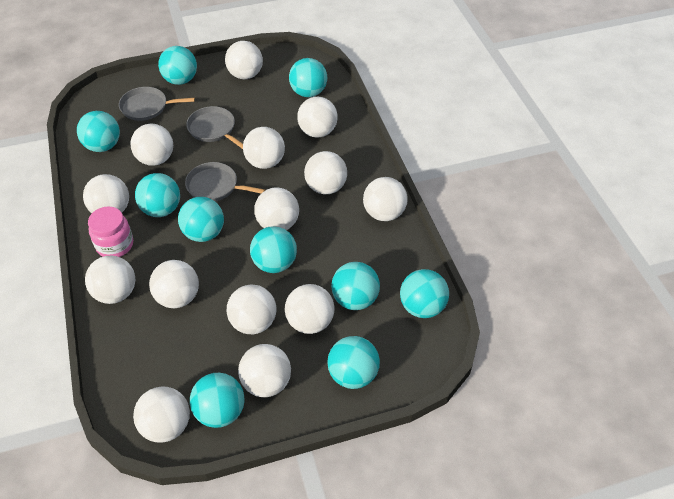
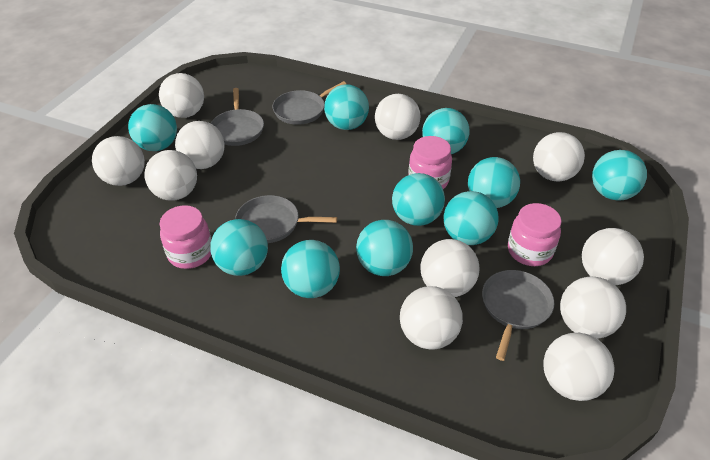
grey pan: [119,87,195,121] [185,162,265,202] [186,106,243,149] = 3 -> [211,88,264,146] [235,195,337,243] [272,81,346,125] [482,270,554,361] = 4
pink jar: [88,206,133,257] = 1 -> [160,205,211,269] [408,136,452,189] [508,203,562,266] = 3
white ball: [83,174,129,213] [85,255,135,304] [130,124,173,166] [133,386,190,443] [149,260,199,308] [225,41,263,79] [226,285,276,334] [238,344,291,397] [243,127,285,169] [254,187,299,230] [285,284,334,334] [297,97,338,137] [304,151,347,195] [363,177,407,221] = 14 -> [92,136,145,186] [145,150,197,201] [159,73,204,118] [175,121,225,169] [375,94,421,140] [400,286,463,350] [420,239,480,297] [533,132,585,182] [543,333,614,401] [560,276,626,339] [582,228,644,285] = 11

